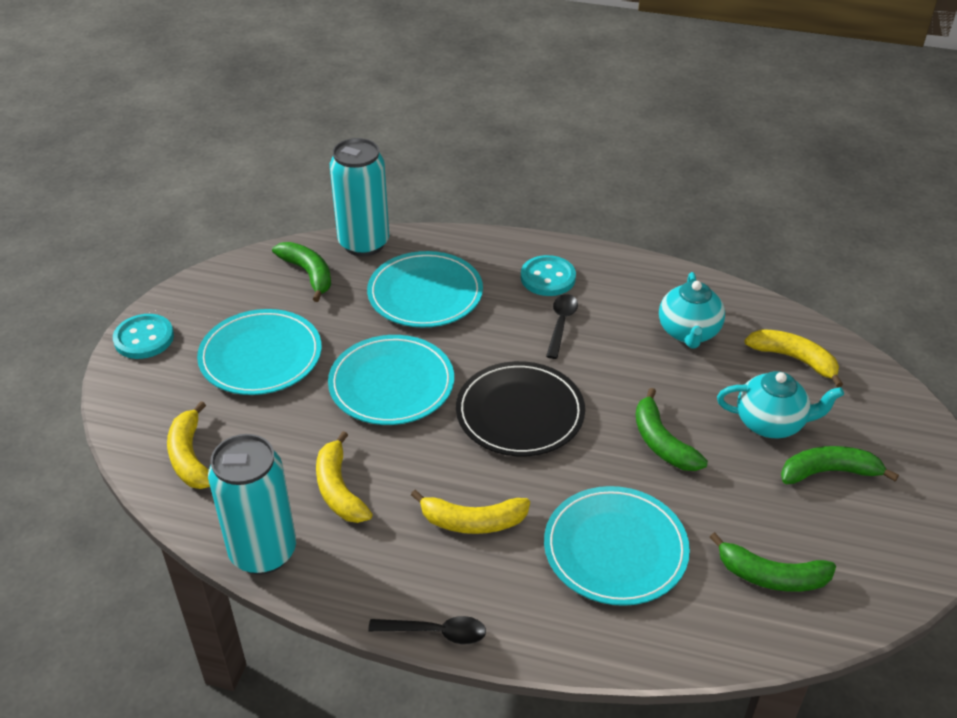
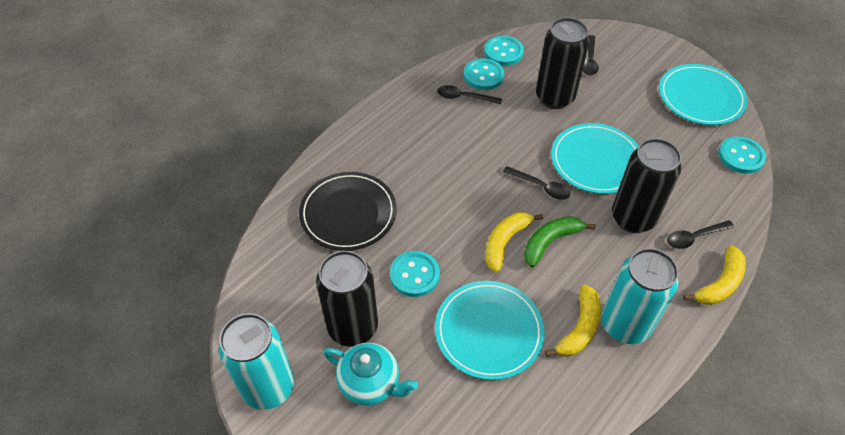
black can: none = 0 -> [316,251,378,347] [536,18,589,109] [612,138,681,233] = 3
black spoon: [368,616,486,644] [546,294,578,359] = 2 -> [437,85,502,104] [503,166,570,200] [582,35,599,75] [667,220,734,249] = 4
green banana: [272,242,331,302] [636,388,708,471] [710,532,836,592] [781,446,899,484] = 4 -> [524,216,596,267] = 1
turquoise button: [113,314,174,359] [521,255,576,296] = 2 -> [390,251,440,297] [464,58,504,90] [484,36,524,66] [718,136,766,174] = 4
turquoise plate: [197,309,322,395] [328,335,454,425] [367,251,483,327] [544,486,690,606] = 4 -> [435,281,544,380] [551,123,639,194] [659,64,747,125] = 3
turquoise teapot: [659,272,725,349] [717,371,844,438] = 2 -> [324,342,418,406] = 1
yellow banana: [167,401,210,489] [316,431,373,523] [411,490,530,534] [744,329,843,388] = 4 -> [485,212,543,272] [545,285,601,357] [683,245,746,305] = 3

